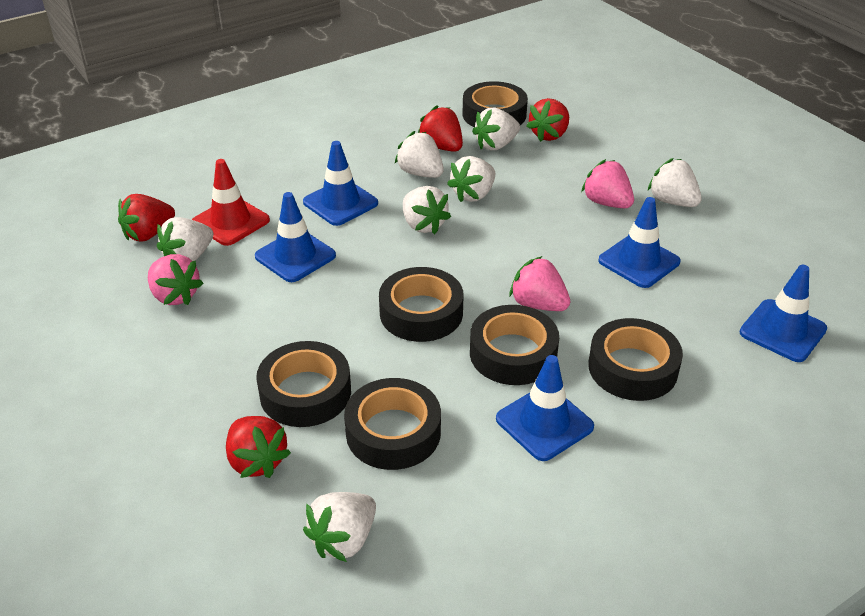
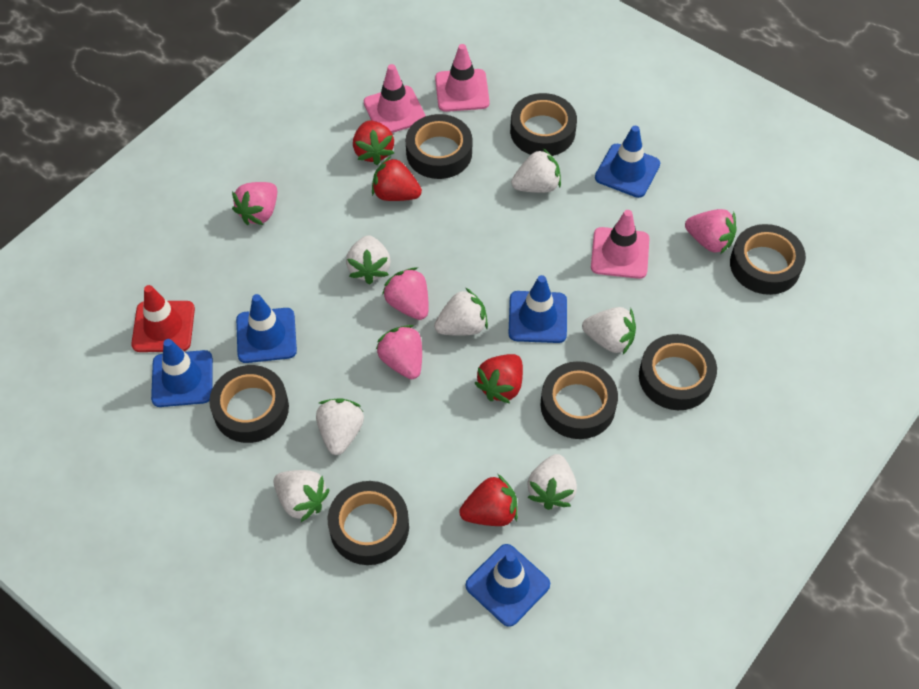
black tape: [256,341,351,427] [344,378,441,470] [379,267,464,342] [463,81,528,127] [470,305,559,385] [588,318,683,401] = 6 -> [209,365,289,443] [328,481,409,565] [406,114,472,179] [510,93,577,156] [541,361,618,439] [639,334,717,410] [730,224,806,295] = 7
pink strawberry: [148,254,203,305] [509,256,570,311] [581,159,634,208] = 3 -> [232,182,277,225] [376,325,422,379] [382,267,429,320] [685,209,736,254] = 4
pink traffic cone: none = 0 -> [364,64,426,133] [435,44,490,112] [591,210,650,279] = 3

